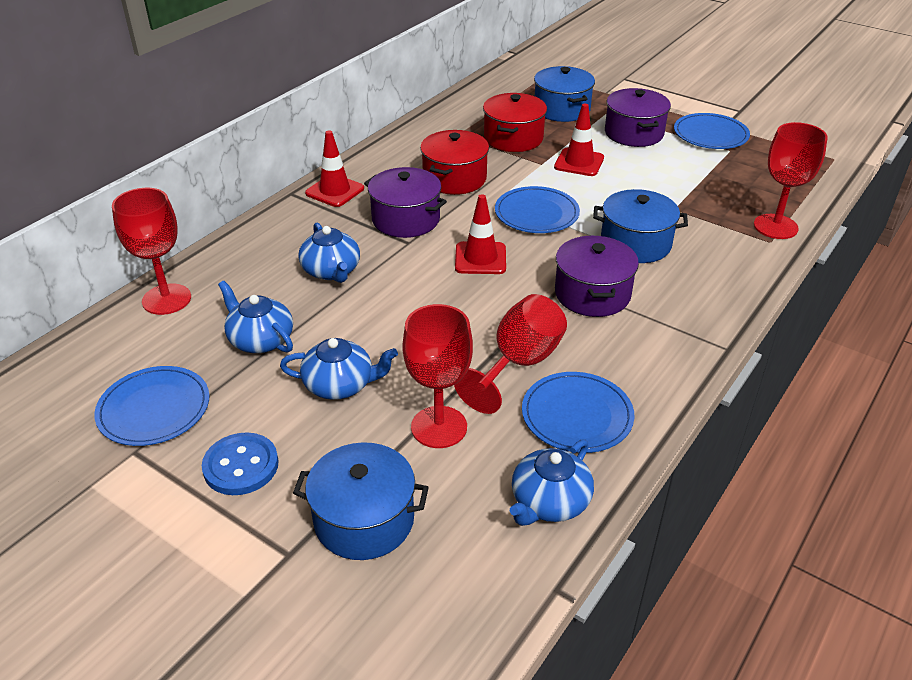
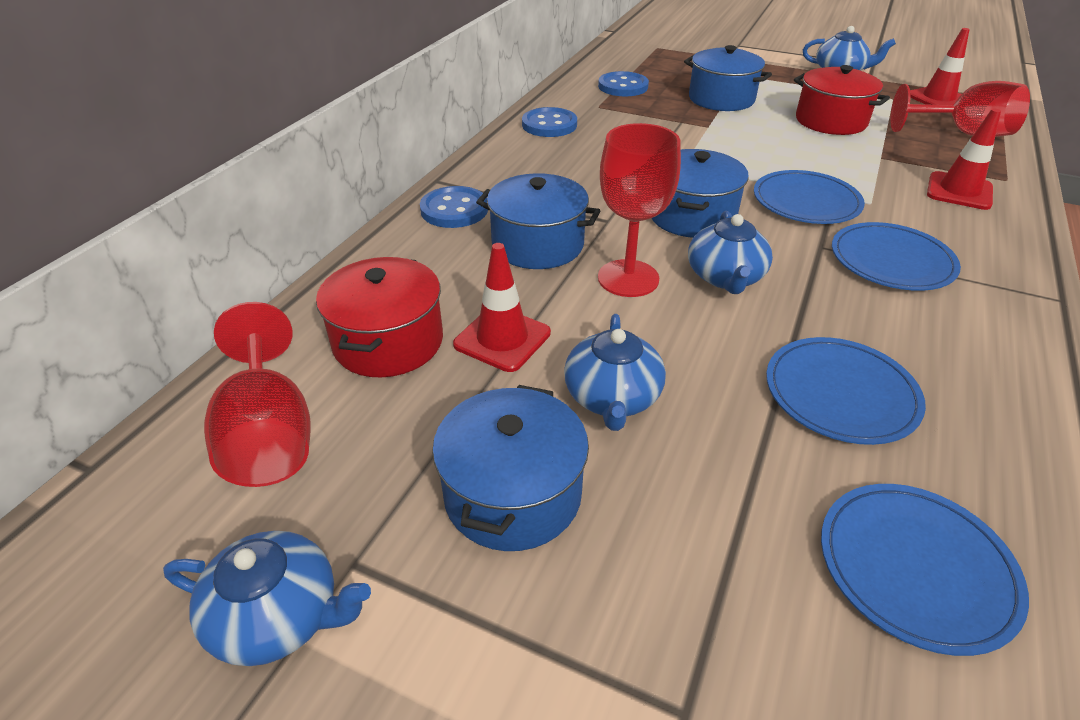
blue button: [202,432,279,495] = 1 -> [420,186,488,228] [522,107,577,137] [598,71,649,96] = 3
blue pot: [293,442,429,560] [534,66,595,122] [593,189,688,263] = 3 -> [432,385,589,551] [476,173,600,269] [651,149,749,238] [684,45,772,111] = 4
purple pot: [364,167,447,238] [555,236,639,317] [605,88,671,147] = 3 -> none = 0
red goblet: [112,188,191,315] [402,304,473,448] [454,294,567,414] [754,122,828,239] = 4 -> [204,302,311,487] [598,123,681,297] [890,81,1030,137] = 3

